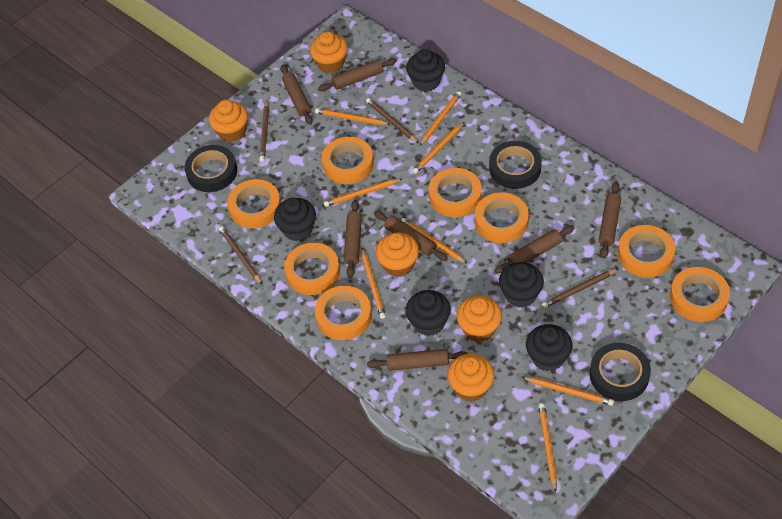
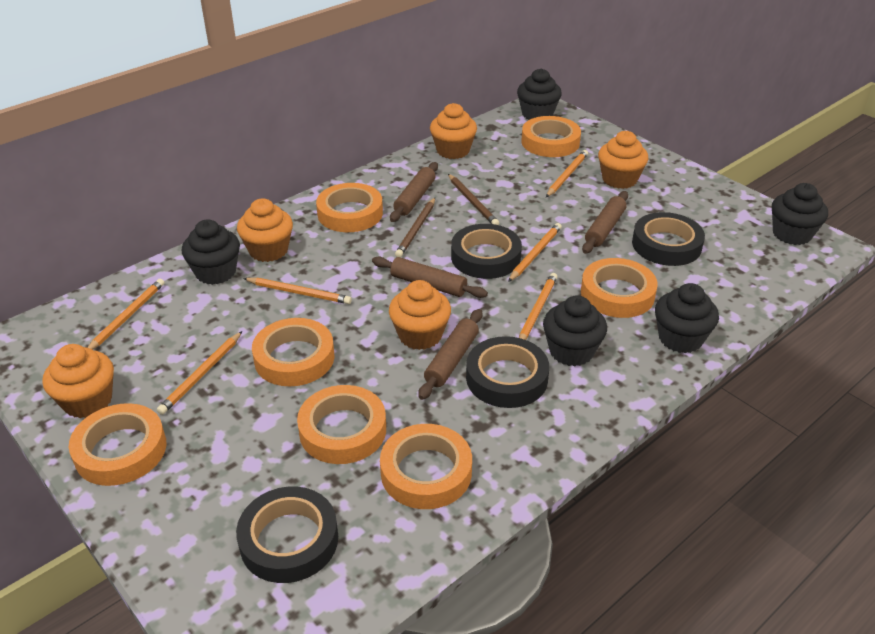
black tape: [184,145,237,192] [489,141,542,189] [590,343,651,401] = 3 -> [236,486,338,583] [451,224,522,279] [466,336,549,408] [632,212,705,266] = 4
brown pencil: [219,226,262,284] [259,101,269,161] [366,98,419,143] [542,268,619,308] = 4 -> [395,198,435,257] [448,174,499,225] = 2
brown rolling pin: [281,65,313,125] [318,58,397,91] [344,200,362,278] [367,349,468,371] [374,211,448,261] [495,225,574,273] [599,182,621,258] = 7 -> [372,256,488,298] [390,162,438,222] [418,309,483,400] [582,191,628,254] = 4
orange pencil: [315,108,390,125] [324,179,401,207] [362,248,386,319] [401,218,468,264] [412,122,464,174] [420,91,461,146] [522,377,614,406] [539,403,557,492] = 8 -> [87,279,164,350] [157,331,242,415] [243,278,352,304] [508,223,562,282] [519,273,557,340] [546,150,588,197] = 6
orange tape: [227,179,281,228] [284,243,340,295] [315,286,372,340] [322,137,374,184] [429,168,482,217] [475,192,529,243] [618,225,675,278] [670,267,730,322] = 8 -> [69,403,166,486] [252,318,334,386] [297,385,386,464] [316,183,383,232] [380,424,472,509] [521,116,581,157] [581,258,658,318] = 7

